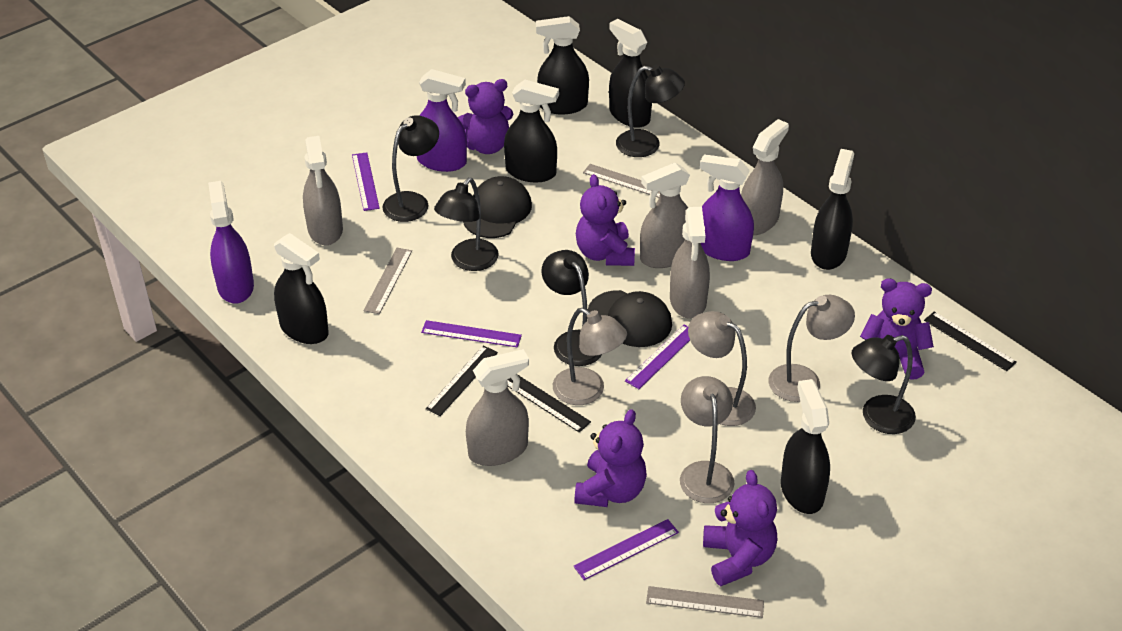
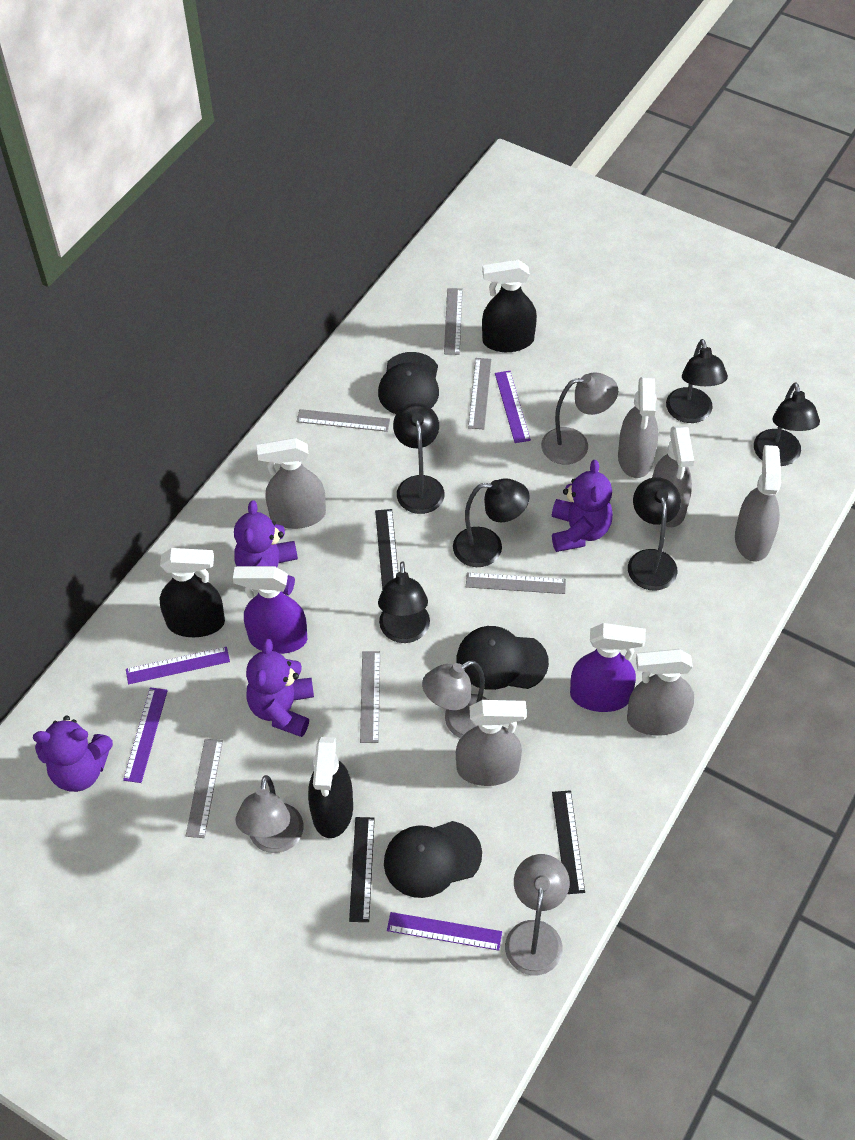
black cap: [463,176,532,238] [588,290,672,347] = 2 -> [378,352,439,414] [384,821,482,898] [457,626,549,690] = 3
black lamp: [382,115,439,222] [434,178,499,271] [541,250,602,366] [616,65,685,157] [851,335,916,434] = 5 -> [378,561,430,643] [393,403,444,514] [453,478,530,567] [628,477,681,590] [666,339,728,423] [754,382,820,466] = 6
black spray bottle: [274,233,329,344] [504,80,559,182] [536,16,589,114] [609,19,652,128] [781,379,830,514] [811,149,854,270] = 6 -> [159,548,225,637] [308,737,353,838] [482,260,537,352] = 3
grey ruler: [363,248,412,314] [583,164,660,198] [646,586,764,618] = 3 -> [186,739,223,838] [297,409,390,432] [360,651,380,743] [444,288,463,355] [466,572,566,594] [468,358,491,429] = 6
grey spray bottle: [303,136,343,245] [466,349,529,466] [640,163,690,268] [670,207,710,319] [741,119,789,235] = 5 -> [257,438,326,529] [456,700,527,786] [618,377,658,478] [627,649,694,736] [652,425,694,527] [735,445,781,562] = 6
purple spray bottle: [208,181,254,304] [417,69,467,172] [700,154,754,261] = 3 -> [233,566,307,654] [570,623,646,712] = 2
purple teddy bear: [458,79,513,154] [574,409,647,507] [576,174,635,266] [703,470,777,586] [860,278,934,380] = 5 -> [33,716,113,792] [234,500,298,595] [246,639,314,737] [552,460,613,552] = 4

